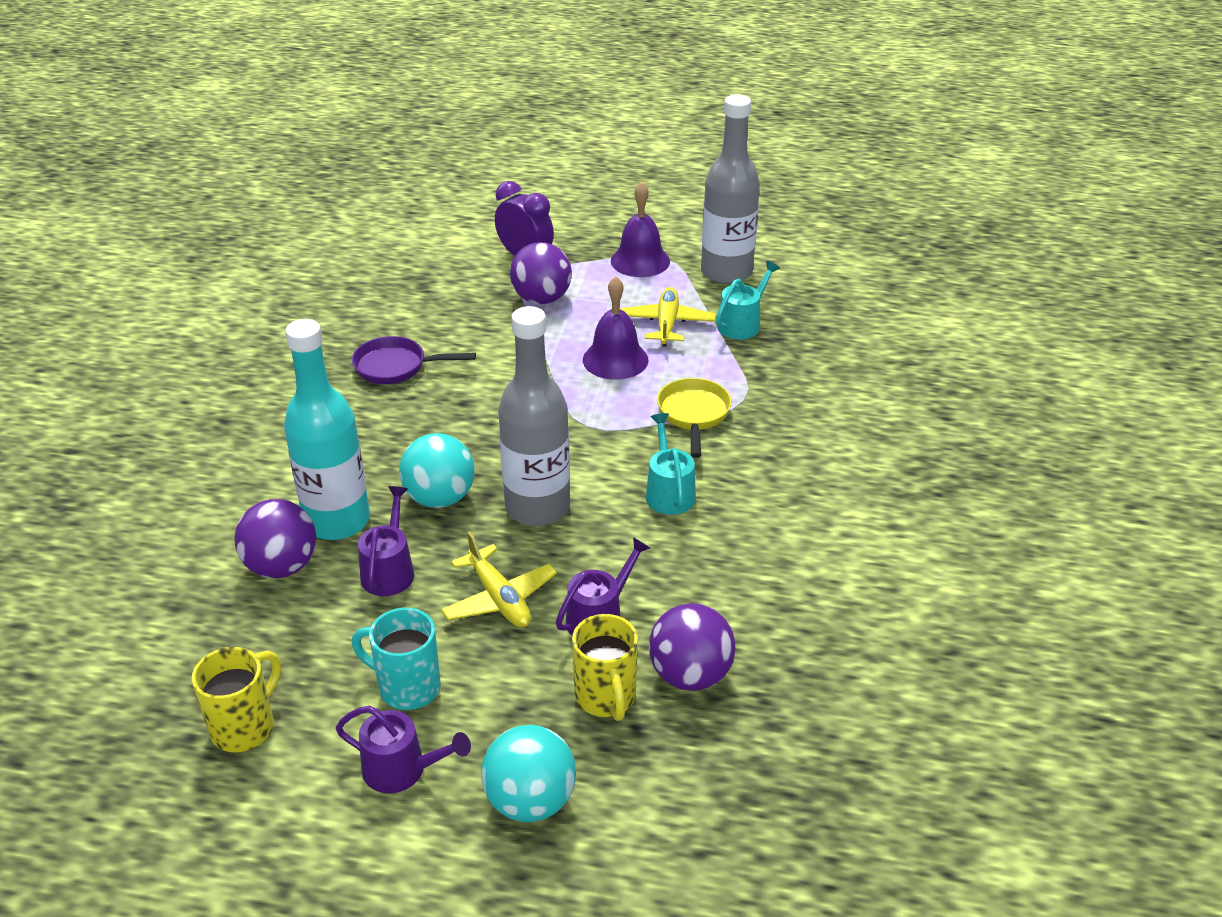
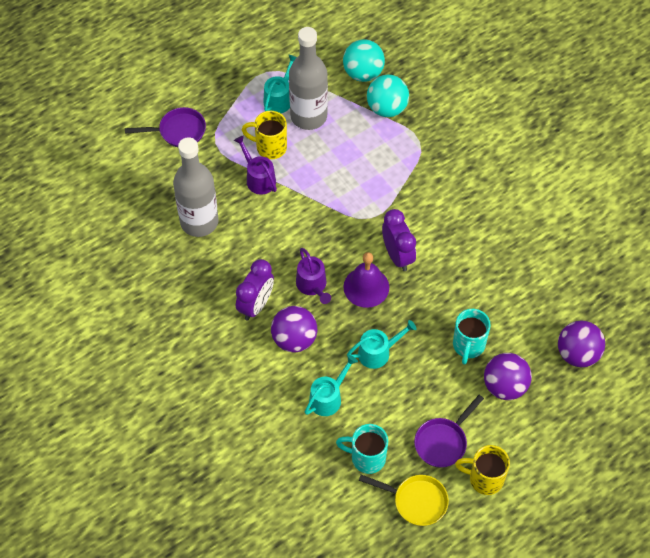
purple bell: [583,276,649,380] [611,182,670,277] = 2 -> [343,252,389,308] = 1
purple clock: [495,181,554,256] = 1 -> [236,259,274,321] [382,209,416,271] = 2
purple pan: [352,336,476,384] = 1 -> [125,107,206,147] [414,395,484,468] = 2
purple watering can: [336,706,471,793] [358,486,414,596] [556,537,650,636] = 3 -> [234,135,277,195] [296,248,331,304] = 2
turquoise bottle: [284,319,370,540] = 1 -> none = 0
turquoise mug: [352,608,441,710] = 1 -> [336,424,388,474] [453,309,491,365] = 2
turquoise watering can: [646,413,696,515] [716,261,780,340] = 2 -> [263,55,297,113] [305,355,358,416] [347,320,417,369] = 3
yellow plane: [441,531,557,628] [620,287,716,347] = 2 -> none = 0

